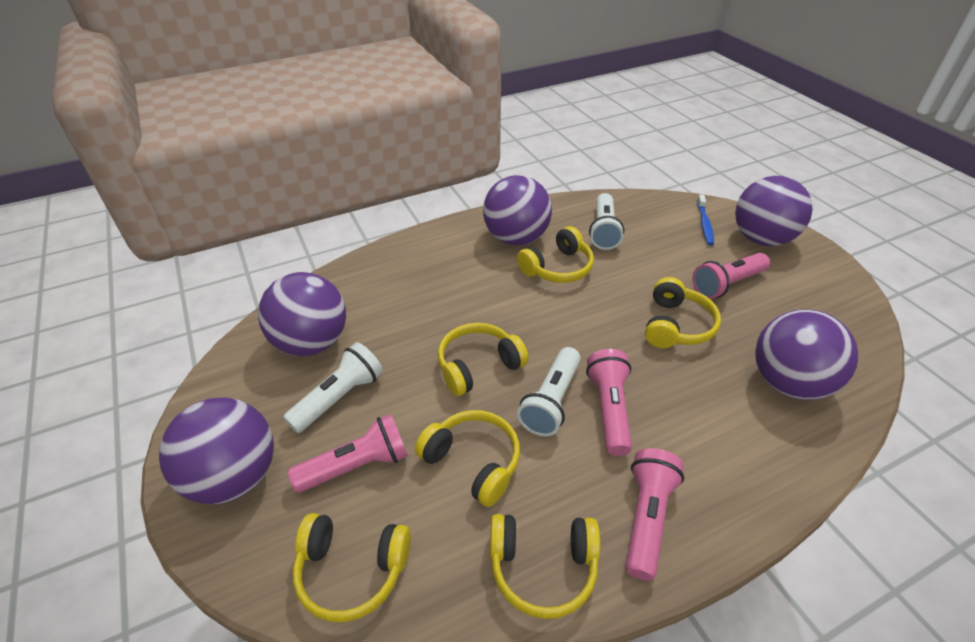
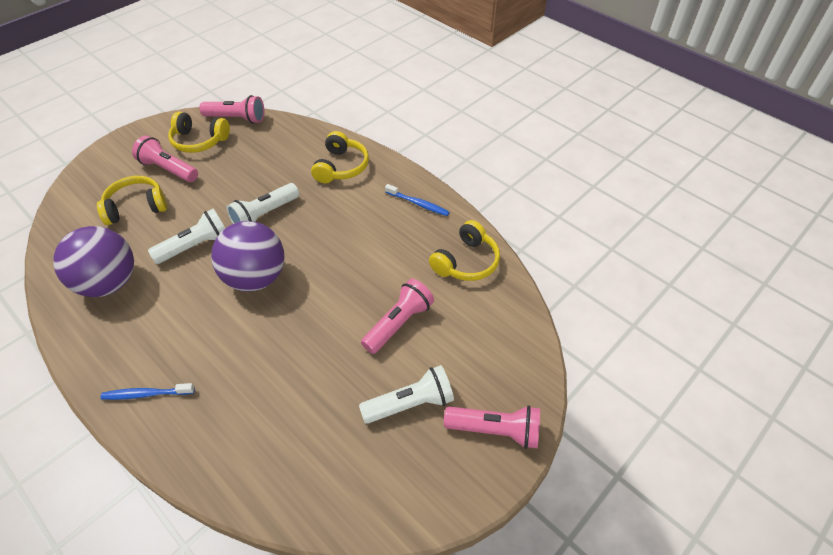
blue toothbrush: [697,195,714,245] = 1 -> [100,383,195,400] [385,184,450,216] = 2
purple ball: [159,397,274,504] [258,272,346,356] [483,175,552,245] [735,176,813,246] [755,309,858,400] = 5 -> [53,226,134,297] [211,221,285,292] = 2
yellow headphones: [293,513,411,622] [415,410,520,507] [438,323,529,396] [490,514,600,619] [517,226,594,283] [645,277,721,348] = 6 -> [97,176,167,225] [168,112,230,153] [311,131,369,183] [429,220,500,281] = 4

